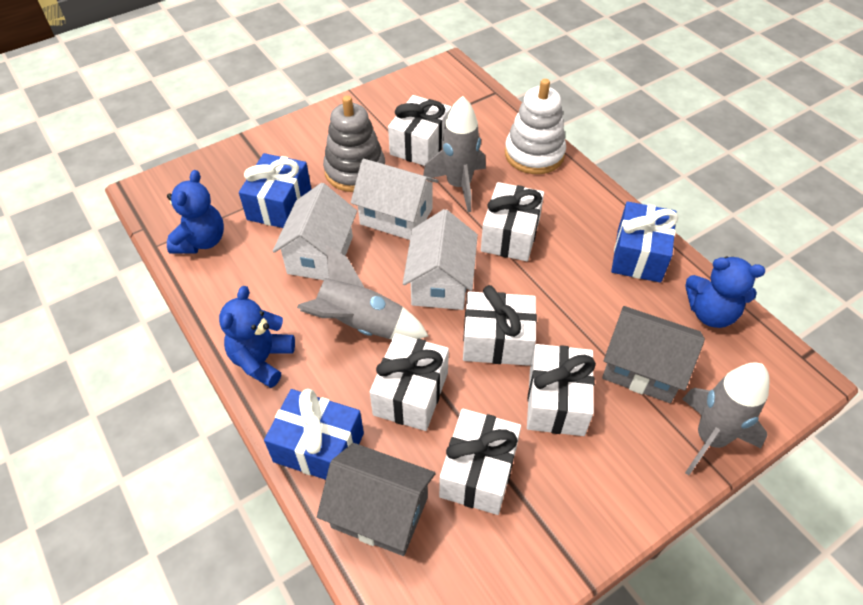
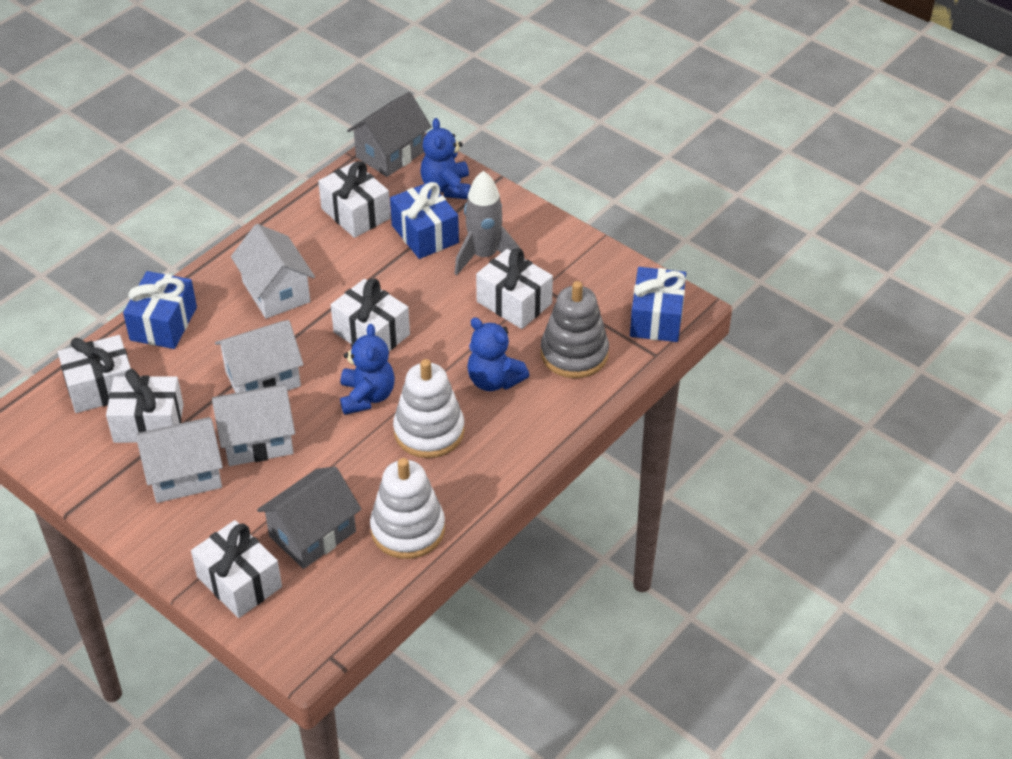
grey rocket: [297,245,428,339] [423,96,486,212] [682,363,769,475] = 3 -> [454,171,520,275] = 1
white house: [273,183,357,280] [351,159,438,240] [403,209,478,310] = 3 -> [136,417,223,503] [212,384,295,466] [215,320,304,393] [231,224,315,319] = 4
white stacking toy: [505,79,566,174] = 1 -> [370,458,445,559] [393,359,465,458] = 2

